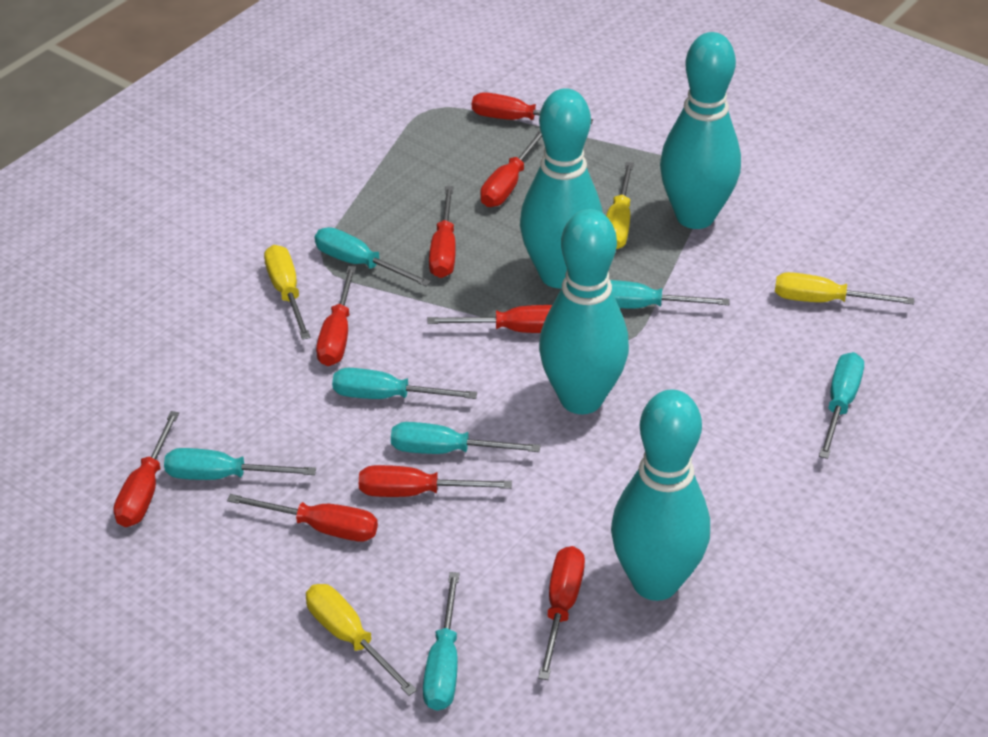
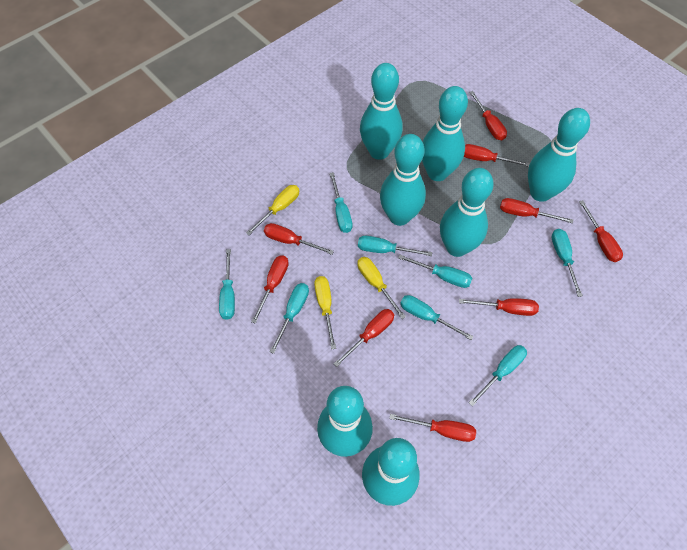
turquoise bowling pin: [520,88,603,288] [539,209,629,414] [611,389,710,601] [660,32,741,229] = 4 -> [317,386,373,457] [360,63,402,160] [362,438,420,506] [380,134,426,226] [422,86,468,181] [440,168,494,257] [528,108,590,202] = 7
turquoise screwdriver: [164,448,316,480] [315,227,431,287] [332,368,477,399] [391,422,540,454] [423,572,460,711] [610,280,730,308] [819,352,864,459] = 7 -> [219,249,235,320] [270,283,309,354] [330,172,352,233] [358,236,432,256] [398,255,472,288] [400,295,474,340] [469,345,527,406] [552,229,583,297] = 8
yellow screwdriver: [264,245,311,340] [306,584,417,696] [606,162,634,249] [775,272,914,305] = 4 -> [246,185,299,235] [314,276,336,350] [357,257,406,319] = 3

